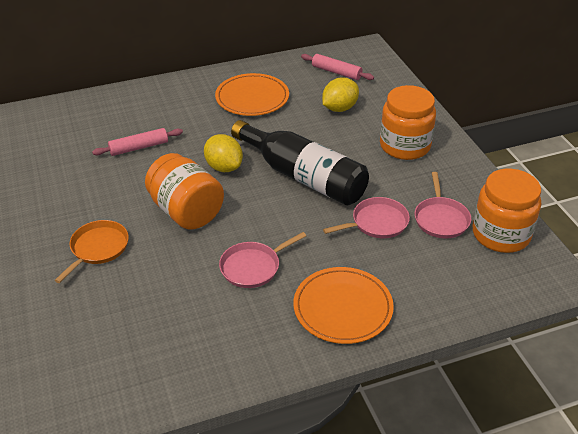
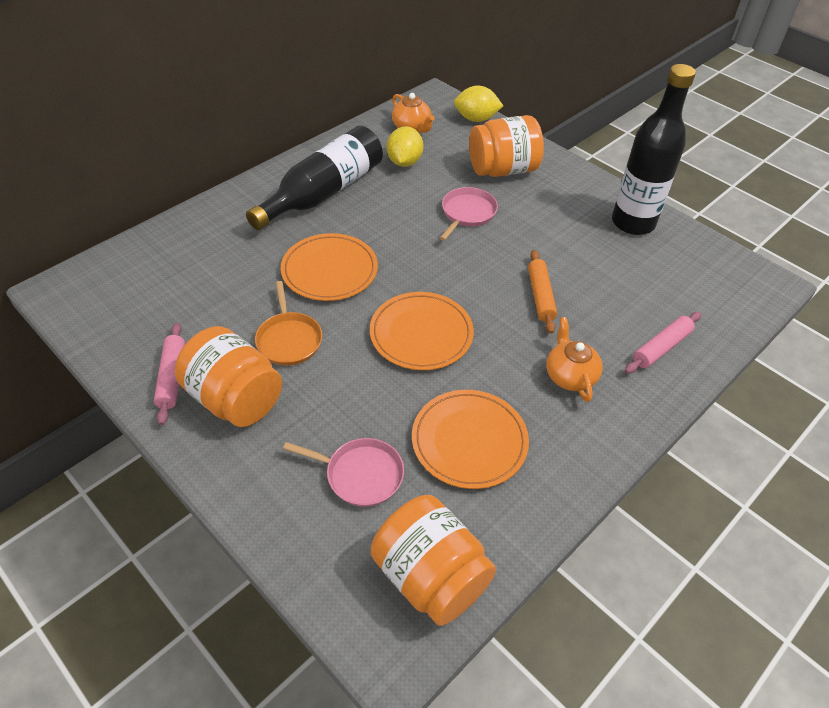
black bottle: [231,120,369,205] = 1 -> [246,126,383,230] [612,64,696,235] = 2
orange plate: [215,73,289,116] [293,267,394,344] = 2 -> [281,233,378,301] [370,292,474,370] [412,390,529,489] = 3
orange rolling pin: none = 0 -> [528,250,557,334] = 1
orange teapot: none = 0 -> [392,93,435,133] [546,317,603,402] = 2
pink pan: [219,232,306,288] [323,197,410,238] [414,172,471,239] = 3 -> [283,438,404,507] [440,187,498,241] = 2

